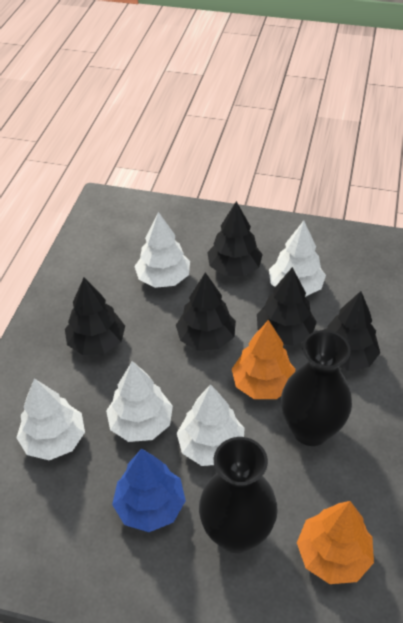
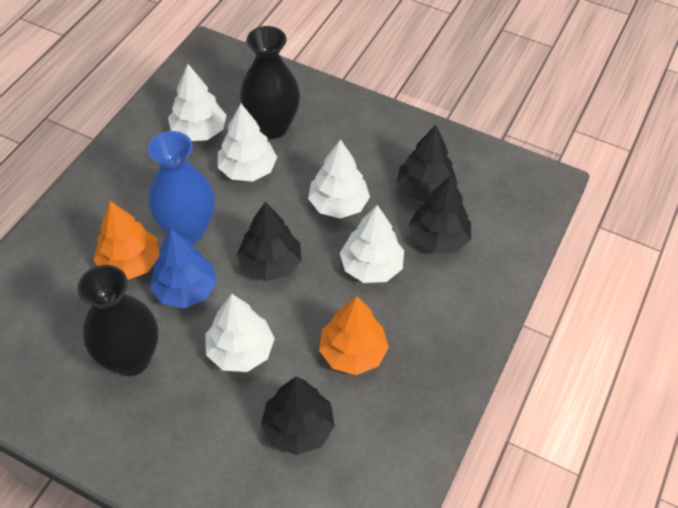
black tree: [65,278,125,355] [176,272,236,351] [207,201,263,276] [257,267,317,346] [324,291,380,371] = 5 -> [237,202,301,281] [261,377,335,455] [397,125,458,202] [409,176,471,254] = 4
blue vase: none = 0 -> [148,131,215,244] = 1

